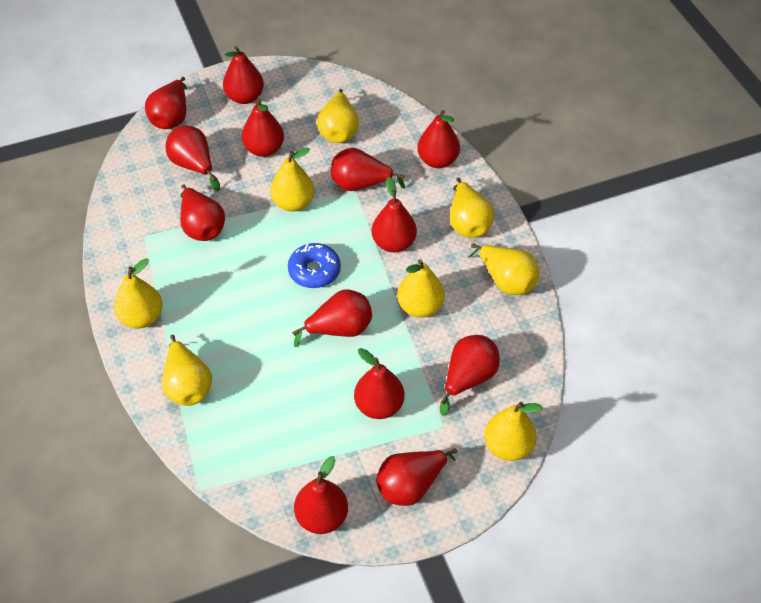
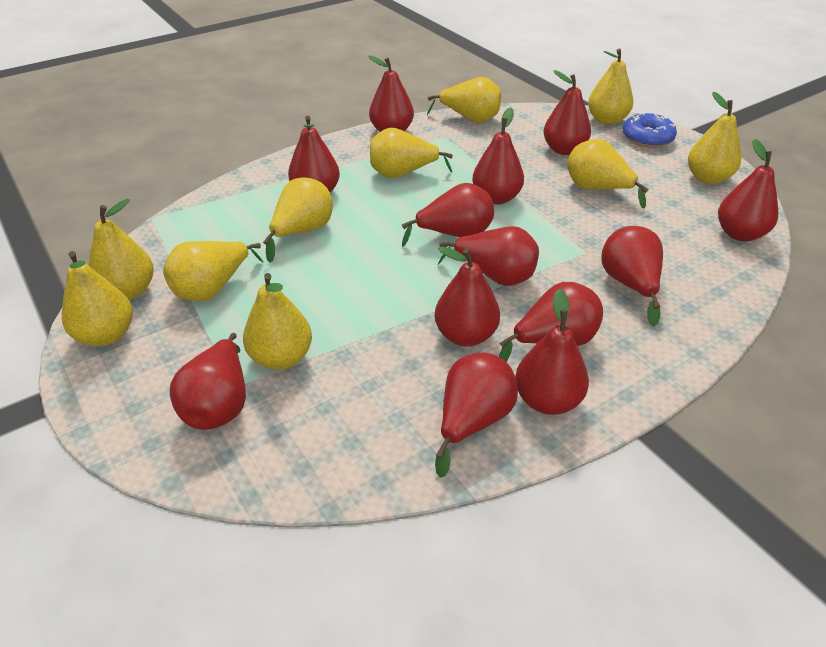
yellow pear: [114,258,163,329] [161,335,212,406] [270,148,314,212] [317,89,359,143] [397,259,445,318] [450,178,494,238] [468,244,539,295] [484,402,543,461] = 8 -> [62,251,133,347] [89,199,154,300] [163,241,263,302] [243,273,312,370] [263,177,333,263] [370,128,453,178] [427,77,501,123] [567,139,649,208] [588,48,633,125] [688,92,741,184] = 10

